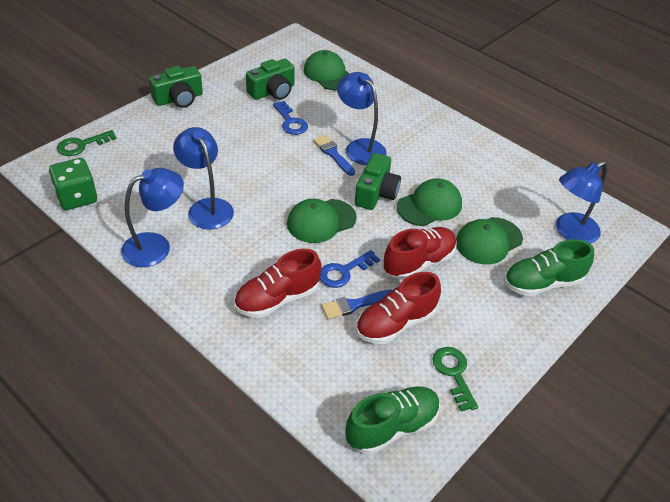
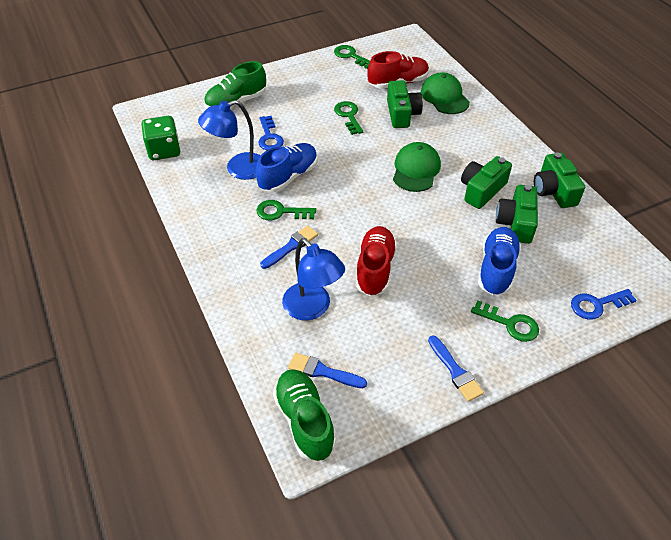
blue brush: [313,135,355,176] [321,290,392,319] = 2 -> [260,225,318,269] [288,353,367,388] [428,336,484,402] = 3
blue lamp: [121,168,184,267] [173,127,234,230] [337,72,386,165] [556,161,607,244] = 4 -> [198,100,261,180] [282,238,345,320] = 2
blue shoe: none = 0 -> [256,143,318,192] [478,227,521,295] = 2
green camera: [149,66,203,108] [246,59,295,100] [355,153,401,210] = 3 -> [387,80,423,128] [461,156,512,209] [496,185,538,244] [534,152,585,208] = 4
green cap: [287,199,357,243] [304,50,350,90] [397,178,462,226] [456,217,523,265] = 4 -> [393,142,441,192] [421,72,470,114] = 2
green key: [57,130,117,156] [432,347,478,411] = 2 -> [256,200,316,220] [334,45,370,69] [334,101,363,135] [471,300,539,342] = 4
red shoe: [234,249,321,318] [356,272,441,344] [383,227,457,280] = 3 -> [356,226,397,296] [367,51,429,89] = 2

